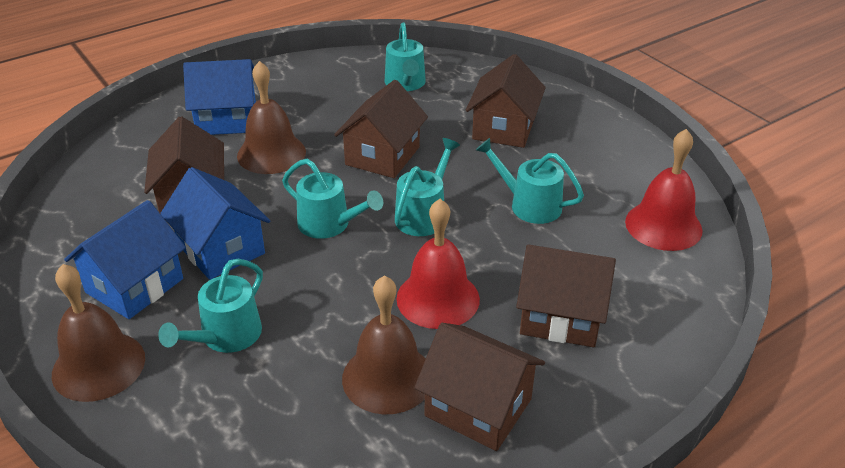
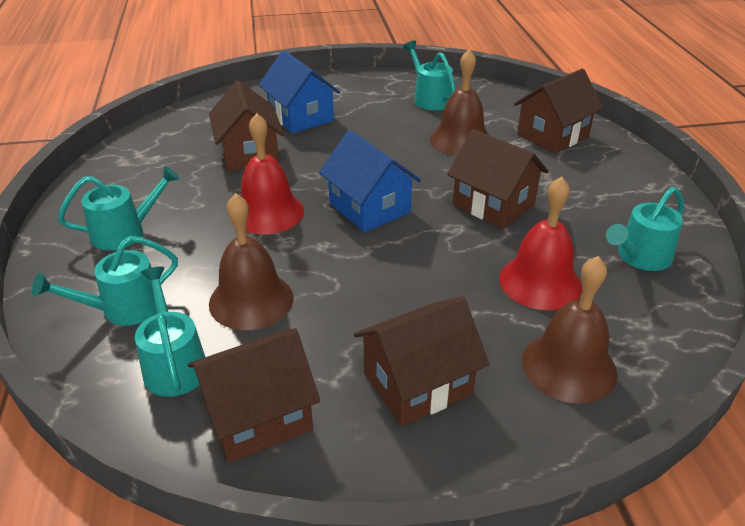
blue house: [64,200,186,319] [160,167,270,280] [183,59,256,135] = 3 -> [259,50,340,133] [319,130,421,232] = 2

